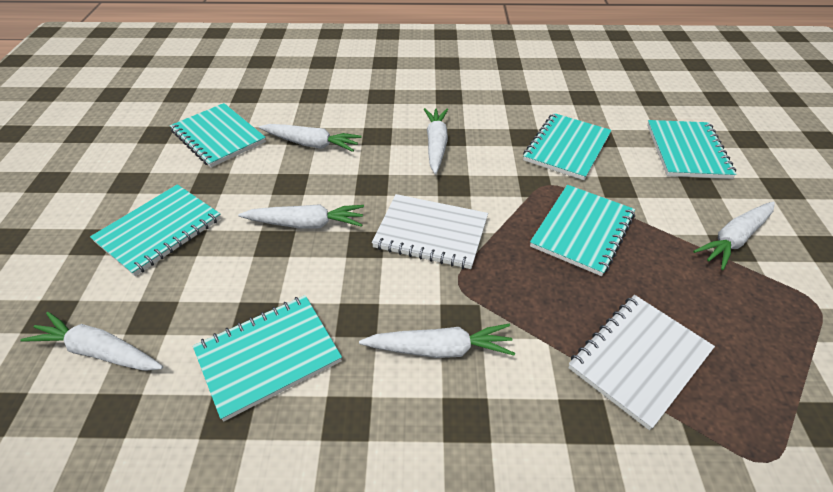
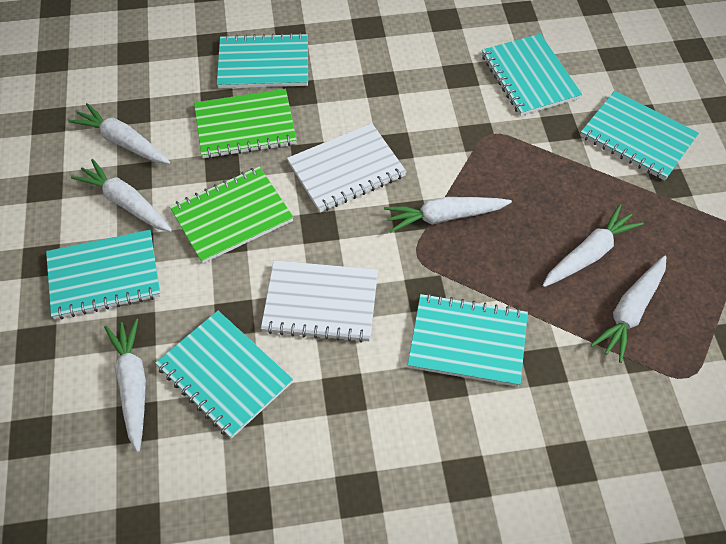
green notebook: none = 0 -> [170,166,293,264] [194,89,297,159] = 2

